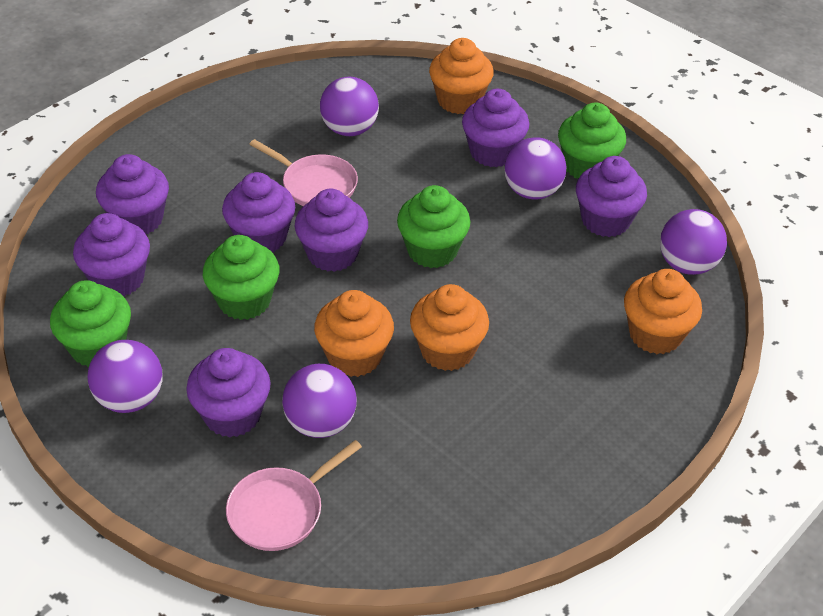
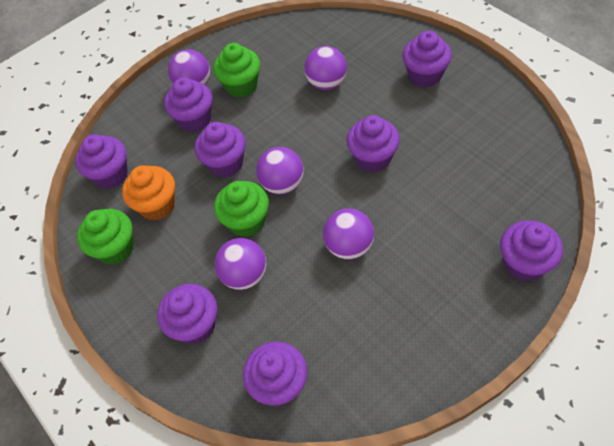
green cupcake: [50,280,131,367] [203,235,280,320] [397,185,470,268] [558,103,626,179] = 4 -> [77,209,134,265] [213,43,260,98] [214,181,269,237] = 3
orange cupcake: [314,290,394,377] [410,284,489,371] [429,38,494,114] [624,269,702,354] = 4 -> [122,165,175,220] = 1
pink pan: [226,440,362,551] [249,139,358,206] = 2 -> none = 0
purple cupcake: [73,213,150,297] [96,154,169,234] [186,348,271,438] [222,172,295,252] [294,189,368,272] [462,89,529,167] [576,156,647,237] = 7 -> [75,134,128,189] [157,284,217,344] [164,77,213,132] [195,122,246,177] [243,341,307,406] [347,115,400,172] [402,31,452,87] [500,220,563,281] = 8

